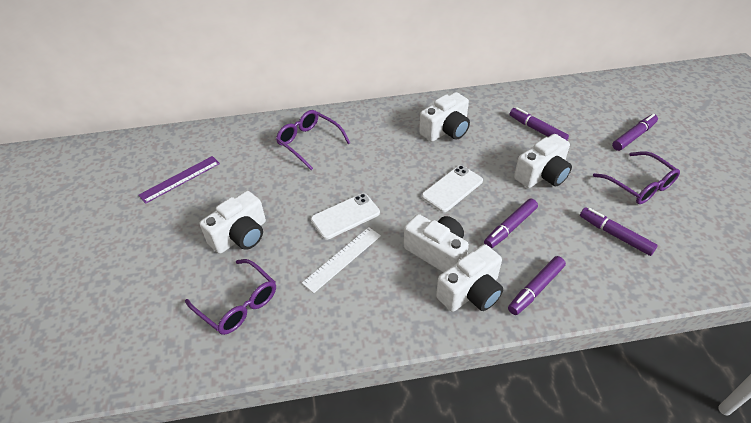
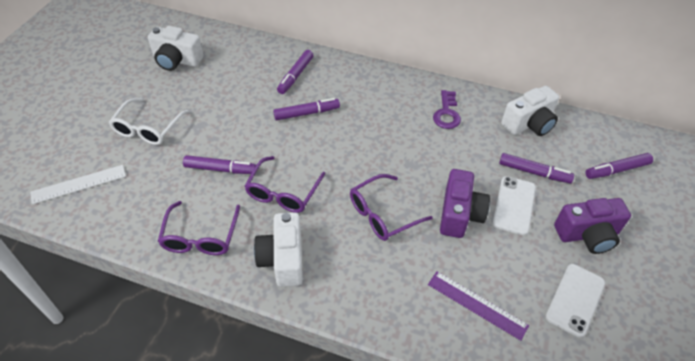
purple camera: none = 0 -> [440,169,490,238] [554,198,631,254] = 2
purple key: none = 0 -> [433,90,461,129] = 1
white camera: [200,191,266,254] [404,214,469,272] [419,92,470,142] [436,244,503,312] [514,134,572,188] = 5 -> [148,26,204,71] [254,212,303,287] [501,86,559,136] = 3
white glasses: none = 0 -> [109,98,189,145] = 1

